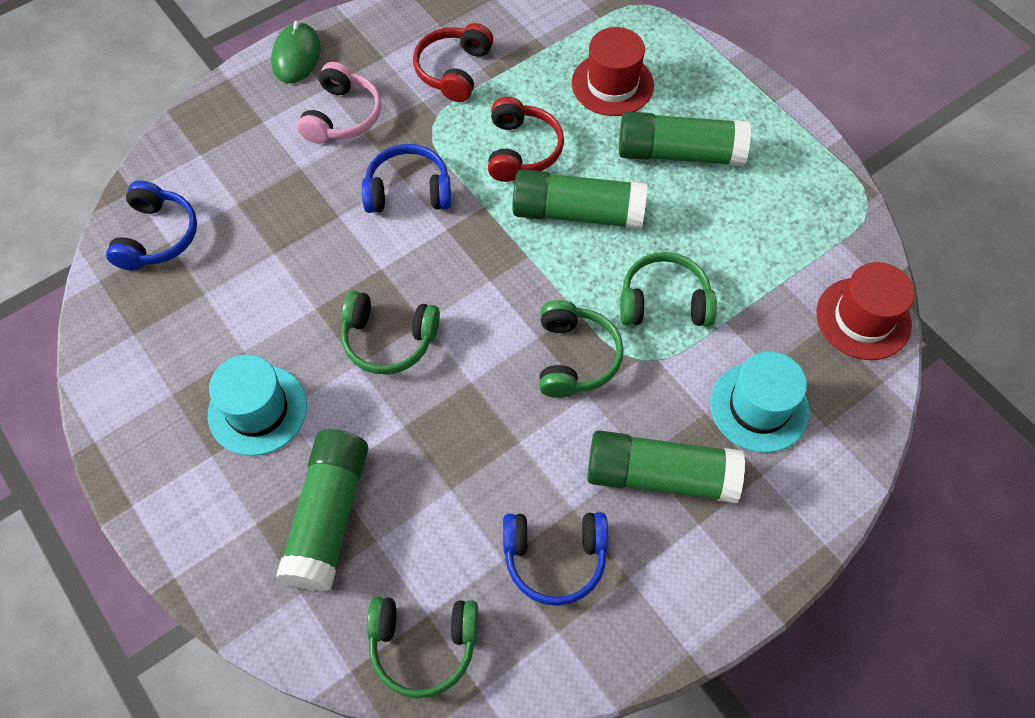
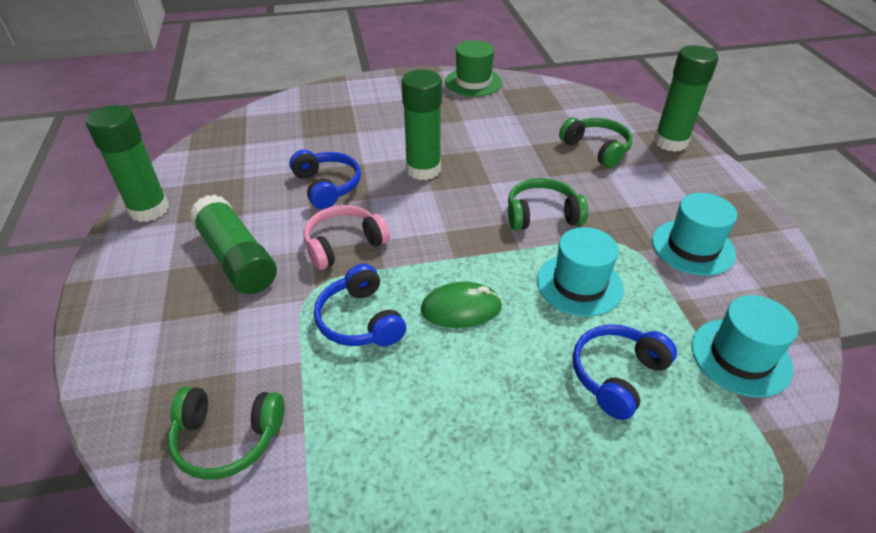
green hat: none = 0 -> [445,40,502,97] = 1
green headphones: [341,291,440,375] [367,597,478,698] [539,300,624,398] [620,252,717,326] = 4 -> [168,387,284,480] [508,178,588,230] [559,117,632,168] = 3
red hat: [572,27,654,116] [816,262,915,360] = 2 -> none = 0
red headphones: [413,23,493,102] [488,97,564,182] = 2 -> none = 0
turquoise hat: [208,354,307,456] [710,352,810,453] = 2 -> [537,227,624,317] [652,193,737,276] [692,295,799,397] = 3

